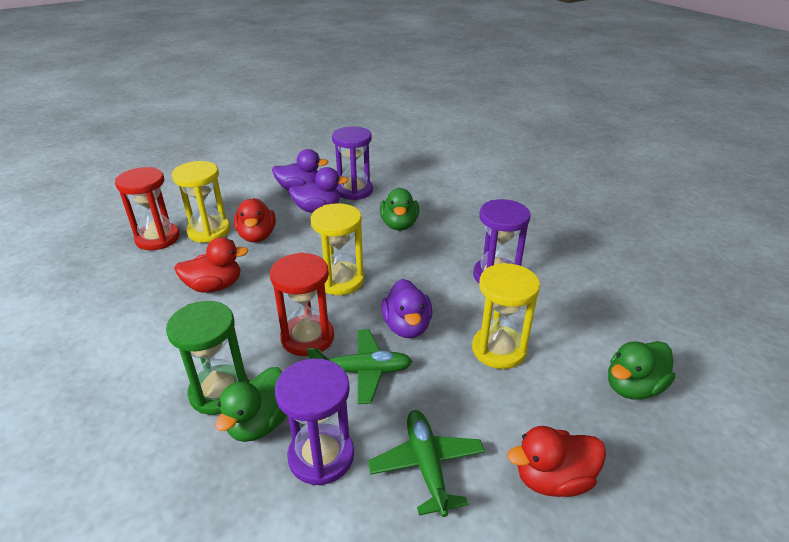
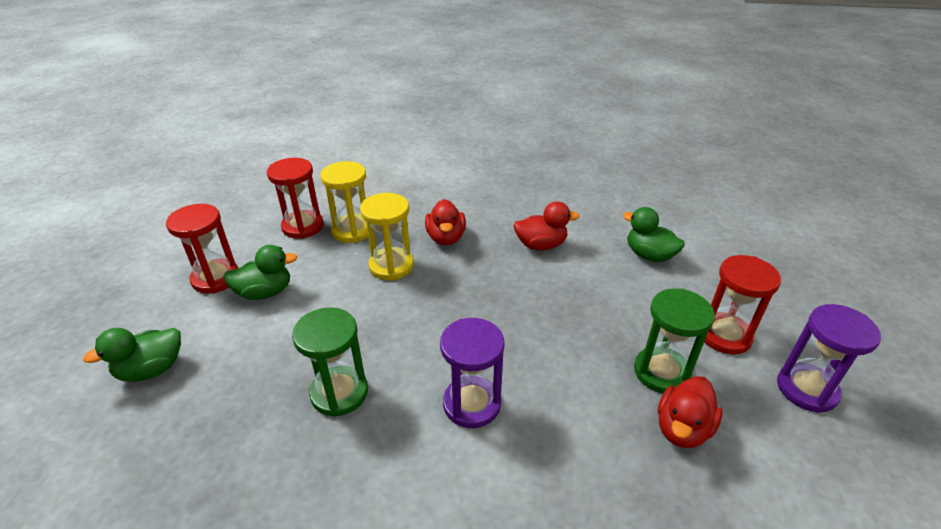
green hourglass: [166,301,248,415] = 1 -> [292,307,368,417] [634,288,715,393] = 2
green plane: [307,329,412,404] [368,410,485,517] = 2 -> none = 0
purple duck: [272,149,328,191] [289,167,348,213] [381,279,432,338] = 3 -> none = 0
purple hourglass: [275,358,354,486] [332,126,373,200] [473,199,530,283] = 3 -> [440,318,505,428] [777,304,881,413] = 2
red hourglass: [115,167,179,250] [270,252,334,356] = 2 -> [166,204,238,293] [267,158,324,239] [704,255,781,355] = 3
yellow hourglass: [172,161,230,243] [311,203,364,295] [472,263,540,369] = 3 -> [320,161,368,243] [360,193,414,281] = 2

